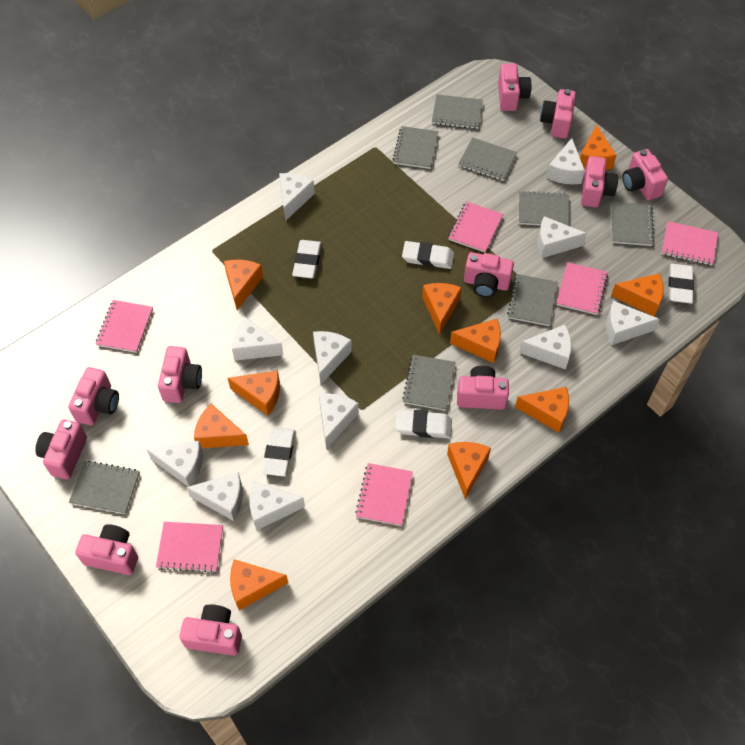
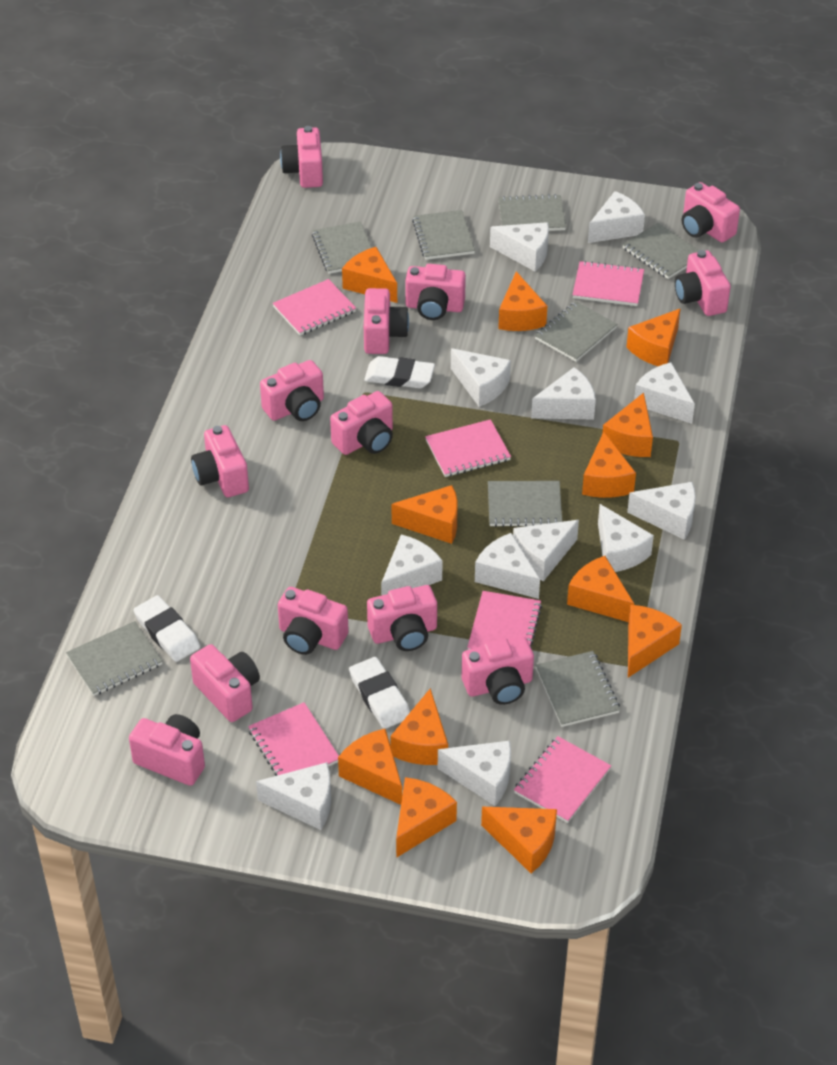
orange cheese: [194,404,249,448] [224,260,263,310] [228,370,280,415] [230,559,288,610] [422,283,462,335] [447,442,491,499] [450,319,501,363] [515,387,569,433] [580,125,617,170] [611,273,664,316] = 10 -> [338,729,402,805] [342,247,397,303] [390,688,448,765] [391,485,458,544] [396,777,457,858] [481,807,557,873] [498,271,547,331] [567,556,634,622] [582,432,636,498] [602,393,653,457] [626,309,680,366] [628,605,682,678] = 12
pink camera: [35,419,87,479] [68,367,119,426] [75,524,138,575] [158,346,202,403] [179,604,242,656] [457,366,509,410] [464,252,514,297] [498,64,532,111] [540,89,576,139] [581,156,618,208] [622,149,668,200] = 11 -> [129,714,205,786] [190,644,260,722] [191,425,249,497] [260,360,324,421] [278,587,349,655] [280,126,323,188] [330,391,393,455] [364,288,409,354] [367,585,437,651] [405,264,466,320] [461,637,534,705] [675,250,731,316] [682,182,740,243] = 13
white cheese: [146,441,203,487] [186,472,243,521] [232,317,283,361] [249,481,305,530] [279,173,315,221] [313,331,352,384] [319,393,359,449] [519,325,572,370] [538,216,587,258] [546,138,585,184] [606,301,660,345] = 11 -> [256,762,331,830] [381,534,442,596] [438,741,511,806] [451,348,511,407] [475,533,540,599] [490,222,549,271] [513,520,579,582] [531,367,596,420] [588,191,645,243] [598,504,654,572] [627,482,696,540] [634,362,695,424] = 12
white eraser: [262,427,295,476] [292,240,322,278] [395,410,452,438] [402,241,454,269] [669,264,694,304] = 5 -> [133,595,200,662] [349,657,410,729] [364,356,435,389] = 3

